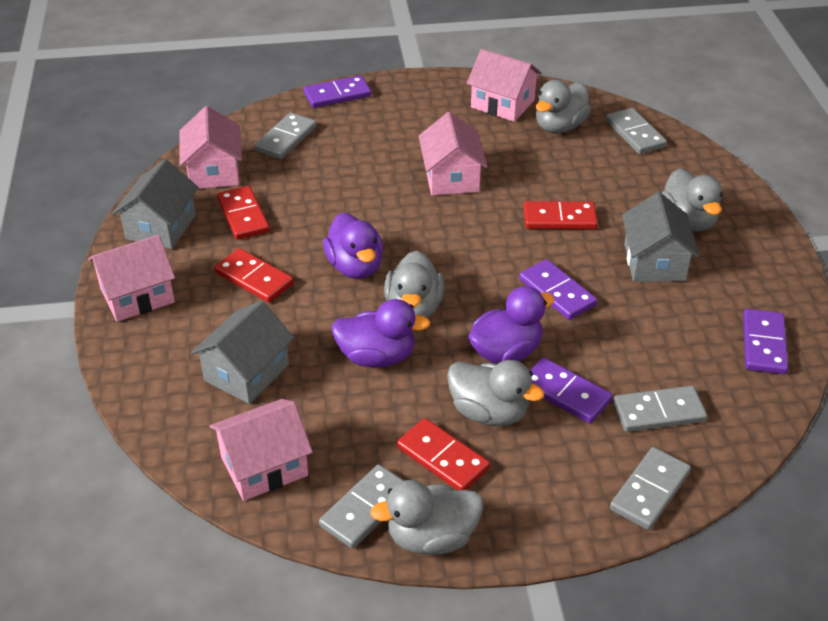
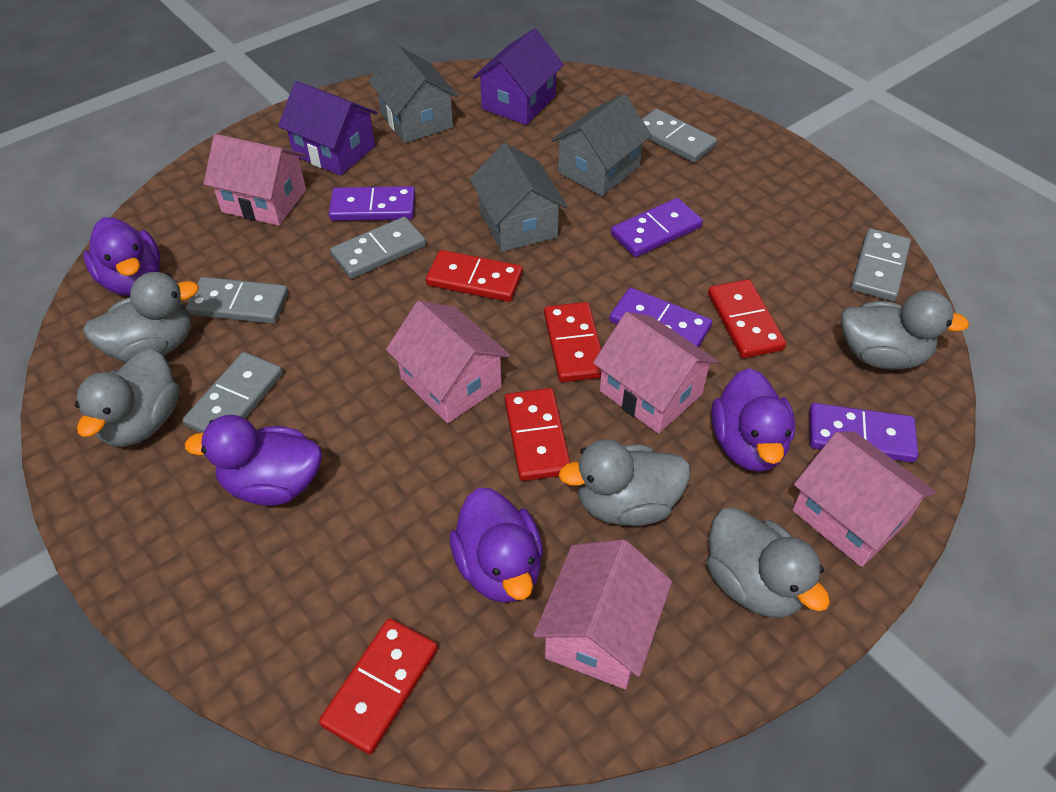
purple duck: [323,213,383,279] [331,299,431,367] [468,286,555,364] = 3 -> [83,217,161,296] [184,415,322,506] [449,488,543,603] [711,368,795,472] = 4
purple house: none = 0 -> [278,81,377,176] [473,28,564,125] = 2
red domino: [214,248,294,303] [217,186,270,240] [397,418,490,490] [524,201,598,229] = 4 -> [319,618,438,754] [426,250,523,302] [505,388,570,481] [544,302,602,382] [708,279,786,358] = 5

